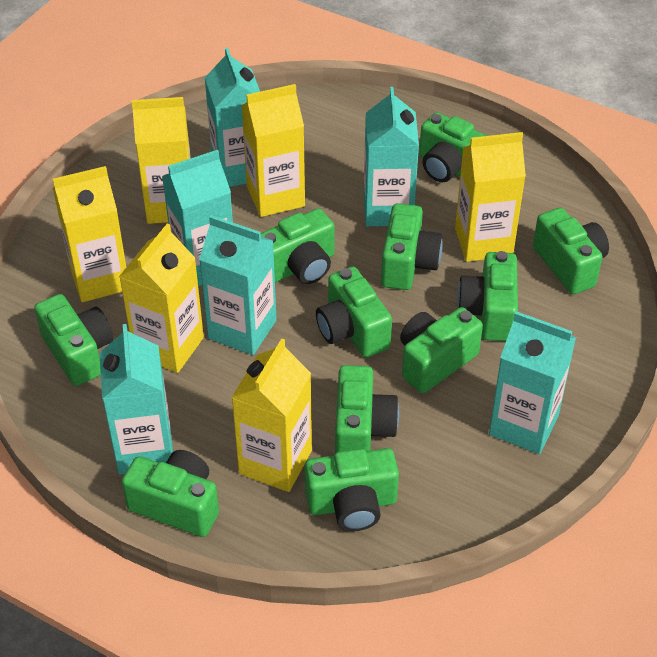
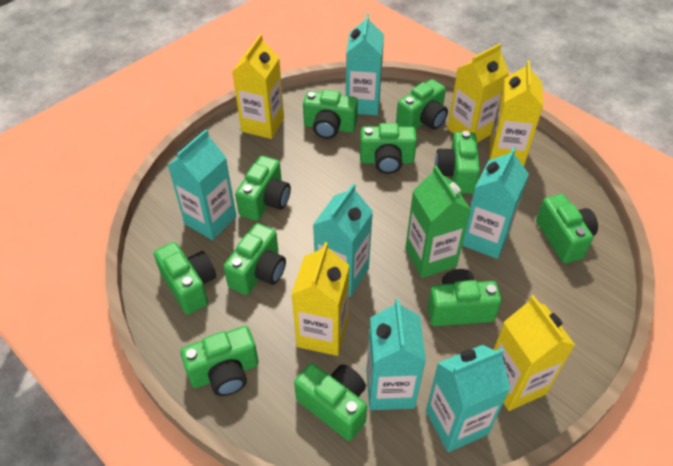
green carton: none = 0 -> [405,165,471,278] = 1
yellow carton: [53,166,126,302] [119,223,204,373] [132,97,191,224] [231,338,312,492] [242,84,305,217] [455,132,526,262] = 6 -> [232,34,284,139] [291,242,350,356] [447,43,509,143] [489,60,543,166] [494,295,575,411] = 5

